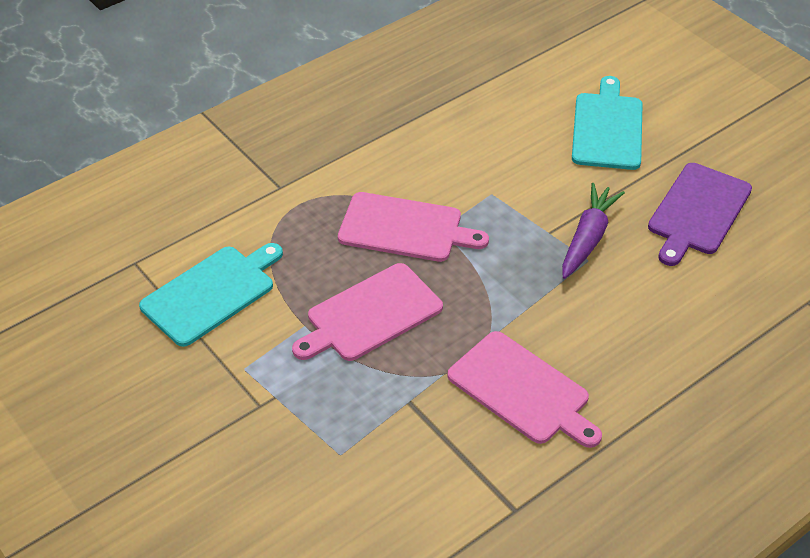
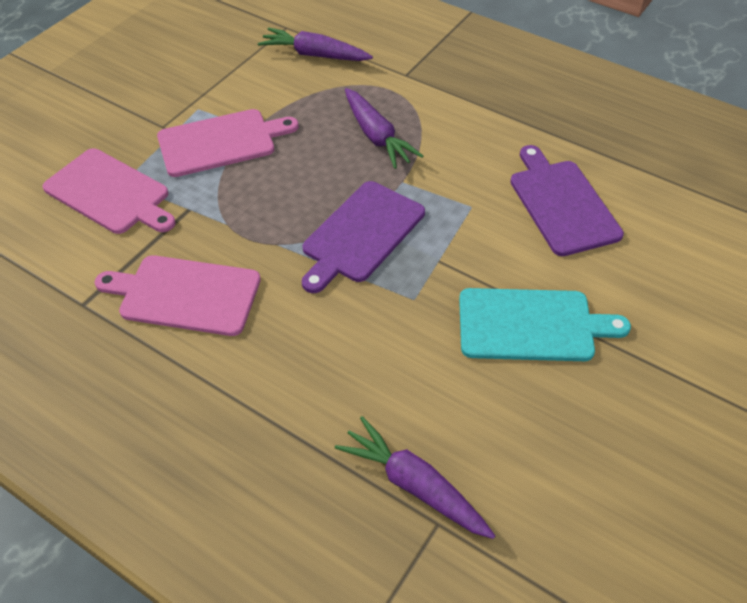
purple carrot: [562,183,625,279] = 1 -> [258,27,373,61] [335,416,495,539] [345,88,423,169] = 3
purple cutting board: [648,163,752,266] = 1 -> [302,181,425,293] [510,145,624,256] = 2
turquoise cutting board: [139,243,283,347] [572,76,643,170] = 2 -> [459,288,631,361] = 1

